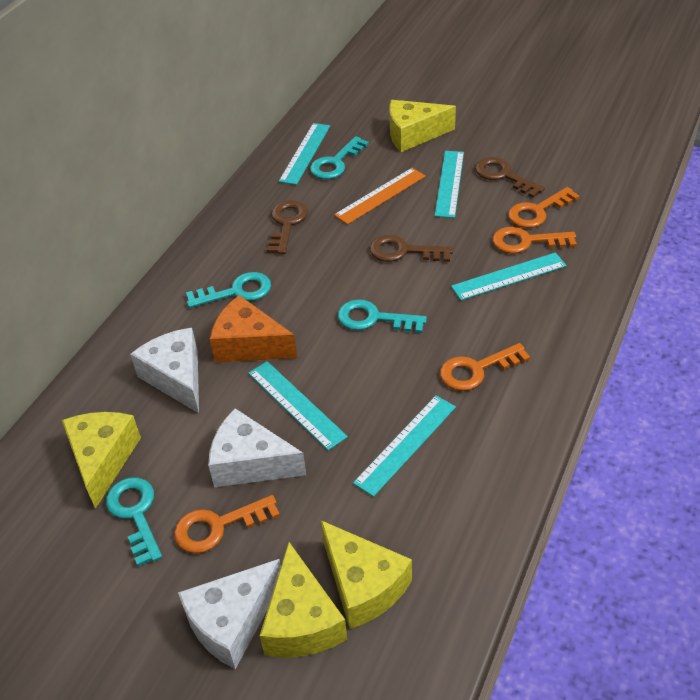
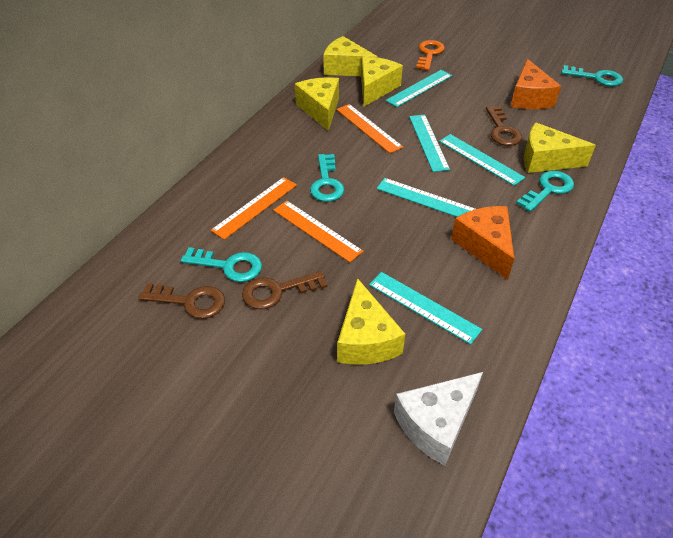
orange cheese: [210,295,297,362] = 1 -> [451,206,514,280] [510,59,561,109] = 2
orange key: [174,495,280,553] [440,343,530,391] [492,227,577,254] [508,187,580,228] = 4 -> [416,40,445,70] = 1
orange ruler: [334,168,426,225] = 1 -> [211,177,297,240] [273,201,364,262] [336,104,403,153] = 3
white cheese: [130,328,199,413] [178,559,281,669] [208,408,306,487] = 3 -> [394,372,483,466] = 1
yellow cheese: [62,412,141,509] [260,542,347,658] [321,520,412,629] [389,100,456,152] = 4 -> [295,77,339,131] [323,36,378,76] [337,278,405,365] [361,56,403,107] [523,122,596,173] = 5

